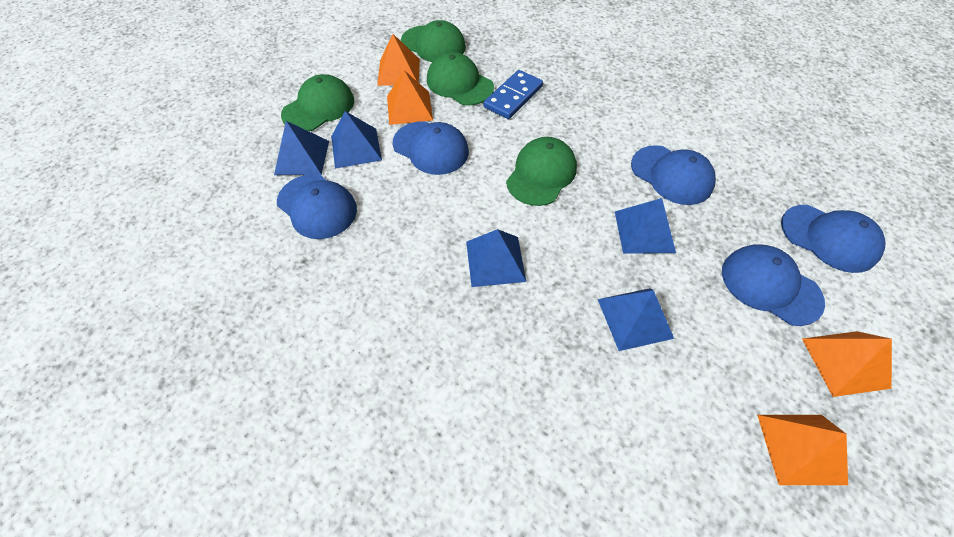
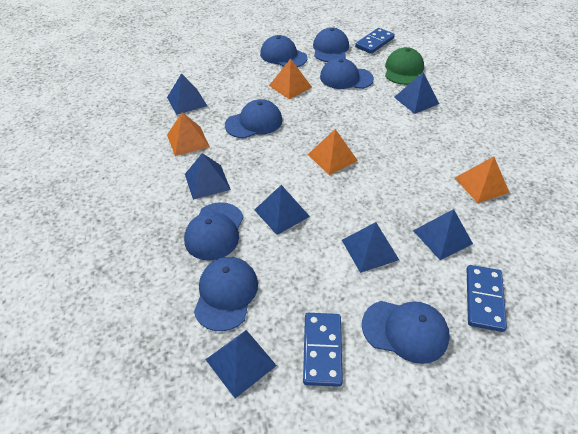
blue cap: [277,174,357,239] [393,121,469,175] [631,145,716,205] [722,244,825,326] [781,205,885,273] = 5 -> [184,202,244,261] [194,257,258,331] [225,99,282,138] [260,35,307,67] [313,27,349,62] [320,58,374,89] [362,301,450,364] = 7
blue domino: [484,70,543,119] = 1 -> [303,313,343,387] [355,28,395,54] [467,265,507,332] = 3
blue pyramid: [274,121,329,175] [331,111,382,169] [466,229,526,287] [598,288,674,351] [615,198,676,254] = 5 -> [167,73,207,115] [185,153,231,200] [205,330,277,398] [254,185,310,235] [342,222,399,273] [394,72,439,114] [413,209,473,260] = 7
green cap: [281,74,354,131] [401,20,466,62] [427,52,494,106] [506,137,577,206] = 4 -> [385,47,424,85] = 1

